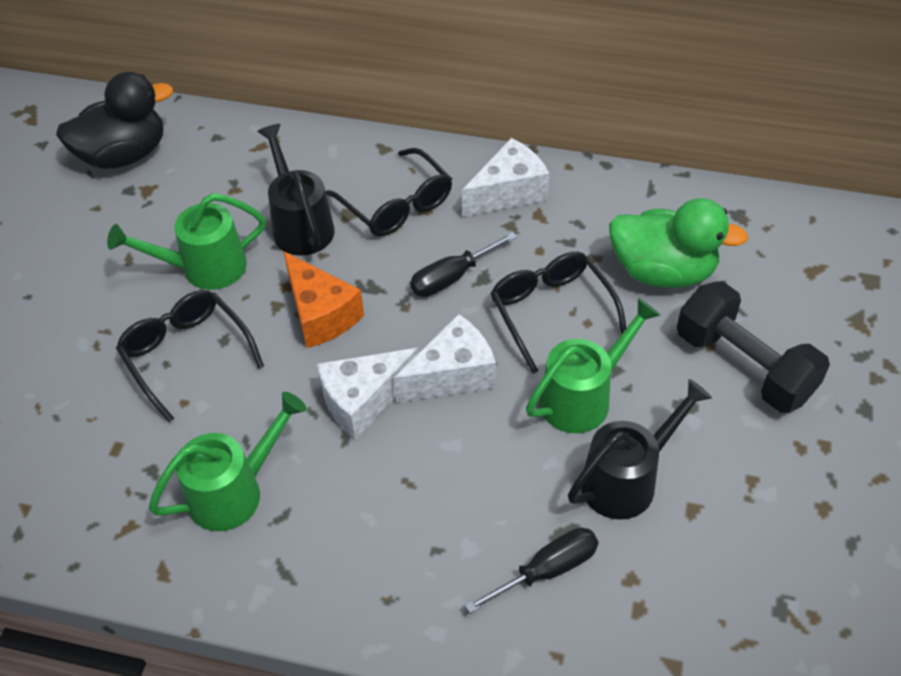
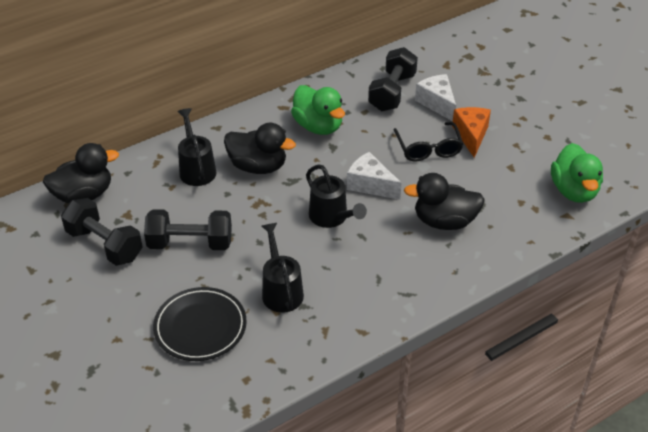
black duck: [56,72,173,169] = 1 -> [43,143,119,204] [224,123,296,174] [404,173,485,230] = 3
black dumbbell: [677,281,830,413] = 1 -> [61,198,143,266] [144,209,232,250] [368,47,418,111] = 3
black glasses: [116,290,264,422] [326,148,452,237] [490,252,626,374] = 3 -> [394,122,463,161] = 1
black plate: none = 0 -> [153,287,247,361] = 1
black screwdriver: [410,232,517,297] [465,527,598,613] = 2 -> none = 0
black watering can: [257,124,335,256] [568,379,712,520] = 2 -> [178,108,216,186] [262,223,304,313] [306,165,367,228] = 3
green duck: [609,198,748,288] = 1 -> [291,85,345,135] [551,143,603,203] = 2
green watering can: [107,193,266,290] [149,392,307,531] [526,298,661,433] = 3 -> none = 0
white cheese: [317,348,419,440] [394,314,496,403] [462,138,549,217] = 3 -> [347,152,401,200] [415,74,456,121] = 2

